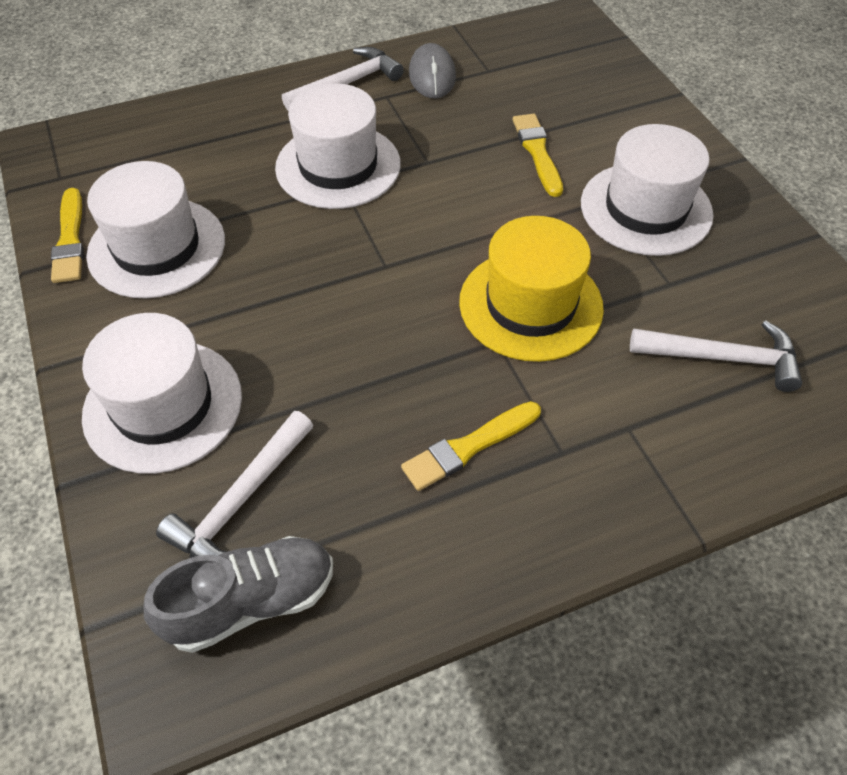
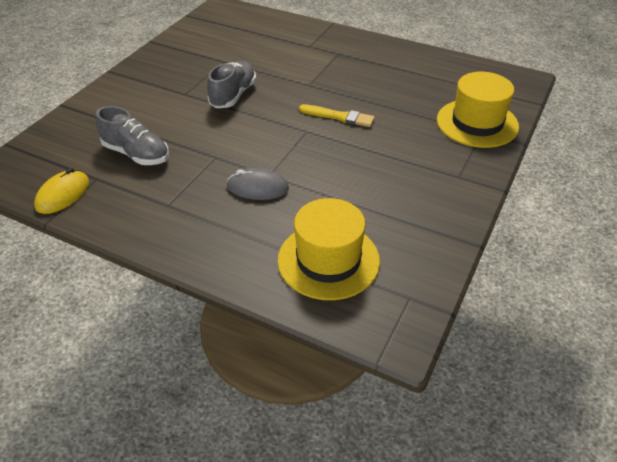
grey shoe: [144,536,333,653] = 1 -> [96,106,169,165] [207,61,256,108] = 2
white hammer: [156,411,314,558] [282,47,404,111] [630,321,802,392] = 3 -> none = 0
white hat: [82,313,242,474] [86,161,225,298] [275,83,401,209] [581,124,714,256] = 4 -> none = 0
yellow brush: [51,188,84,283] [401,401,541,491] [513,114,563,197] = 3 -> [299,104,375,127] = 1
yellow hat: [459,216,604,362] = 1 -> [278,198,380,300] [437,72,519,148] = 2
yellow mouse: none = 0 -> [34,168,89,214] = 1

